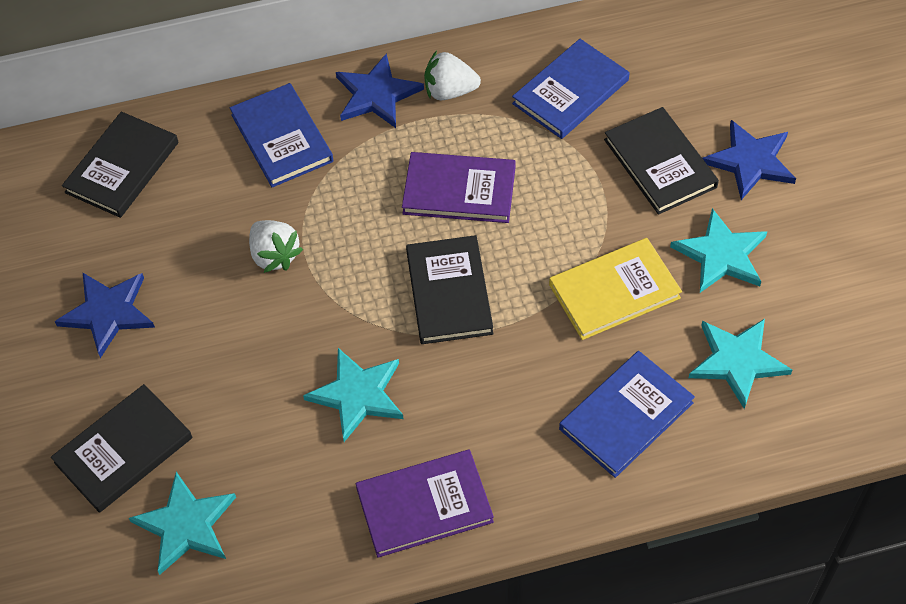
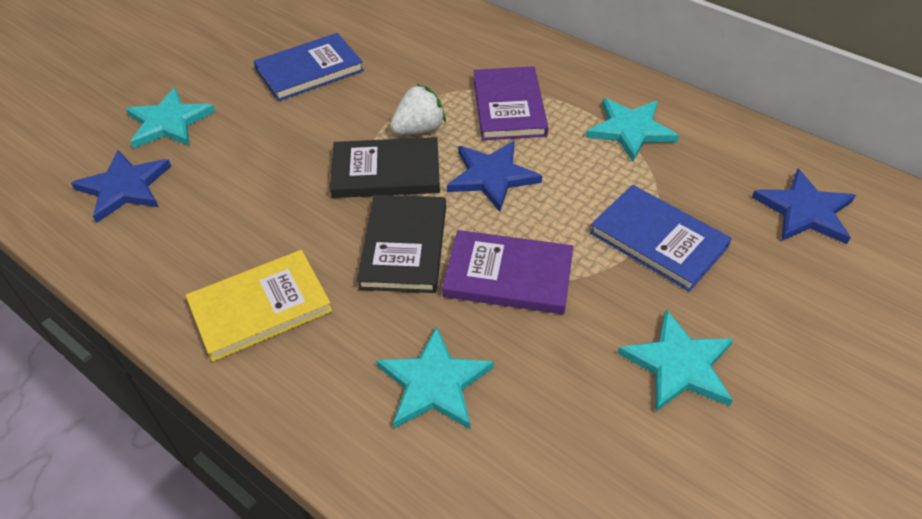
black book: [51,384,192,513] [62,112,178,218] [406,235,493,344] [604,107,719,215] = 4 -> [330,137,440,198] [357,195,446,293] = 2
blue book: [230,83,333,188] [512,39,629,139] [559,351,695,478] = 3 -> [253,33,364,101] [590,185,732,292] = 2
white strawberry: [249,220,303,273] [424,50,481,100] = 2 -> [391,84,446,134] = 1

